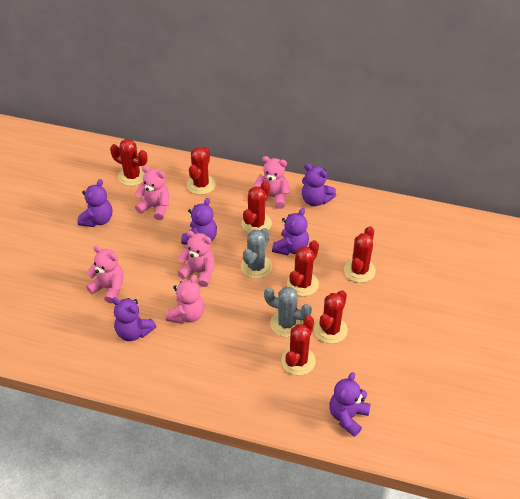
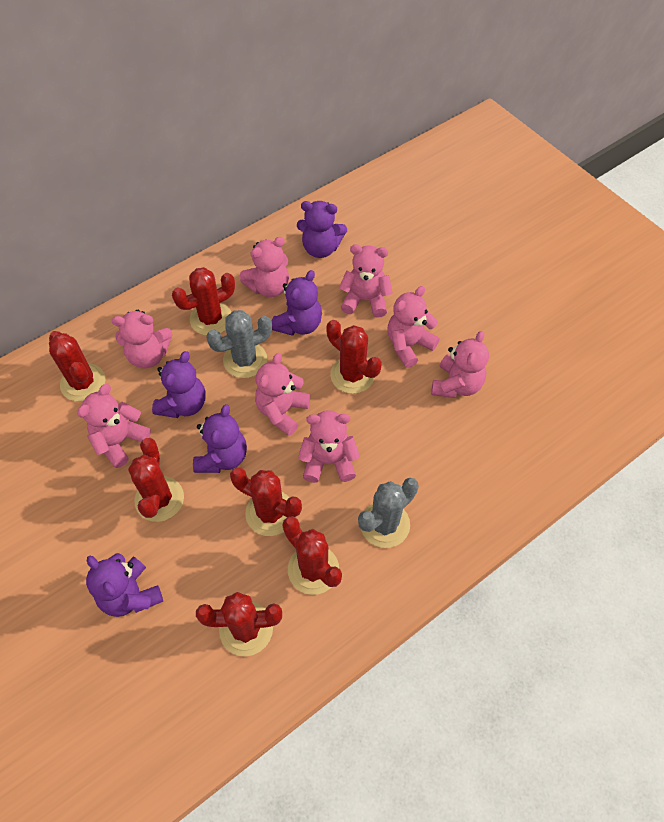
pink teddy bear: [86,246,124,304] [135,166,169,220] [166,275,204,324] [177,230,214,287] [254,156,290,209] = 5 -> [77,384,151,468] [112,310,172,369] [240,237,289,297] [255,353,310,436] [298,410,360,483] [339,244,393,318] [387,286,440,368] [431,331,489,398] = 8
purple teddy bear: [77,179,112,227] [112,297,156,341] [181,198,217,245] [272,208,309,255] [302,163,336,206] [329,372,371,437] = 6 -> [86,553,163,617] [152,351,206,418] [193,404,247,473] [272,270,322,336] [297,201,347,258] = 5

